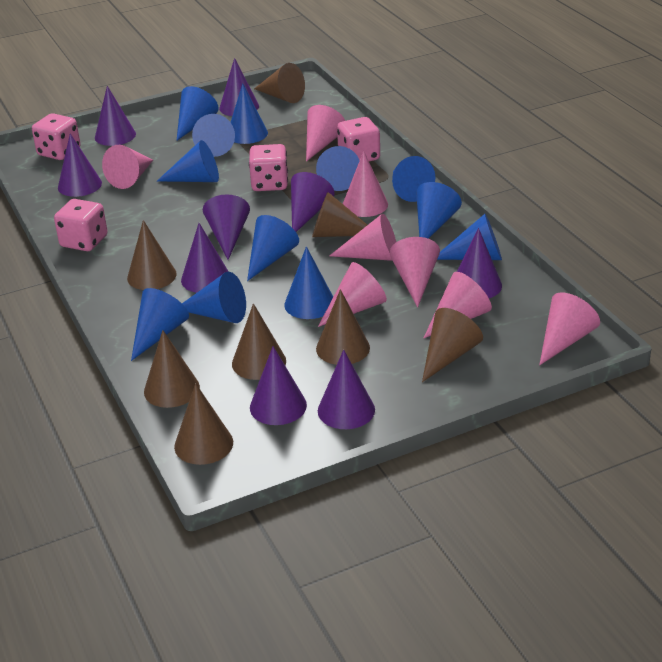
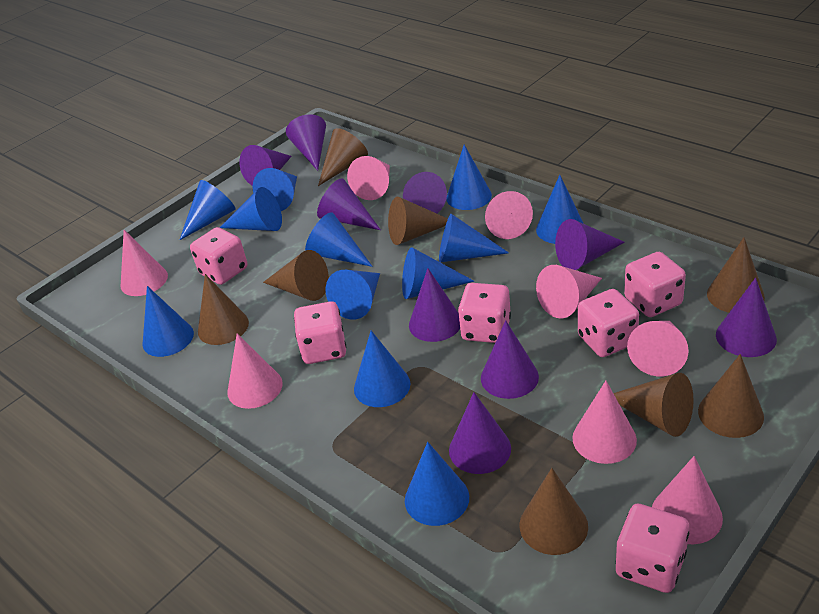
pink dice: [32,113,80,160] [54,199,108,251] [249,144,288,191] [337,117,380,162] = 4 -> [190,227,248,285] [294,301,346,364] [458,283,511,343] [578,289,639,357] [616,504,689,593] [624,252,686,317] = 6

